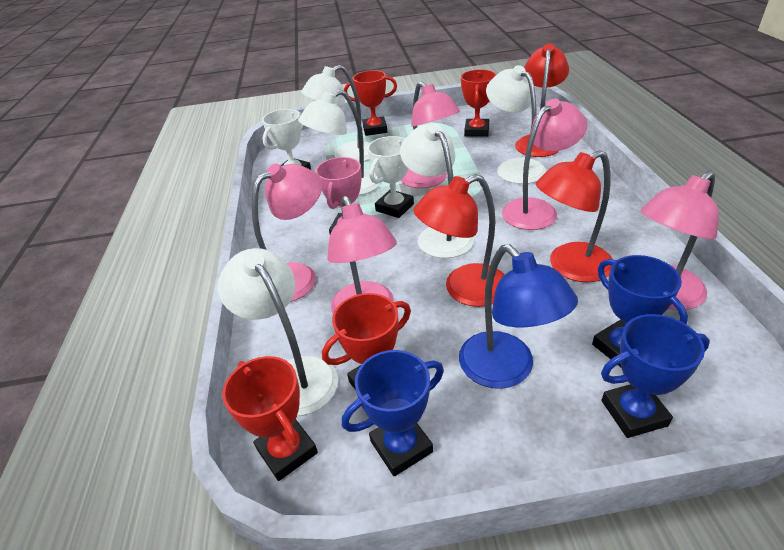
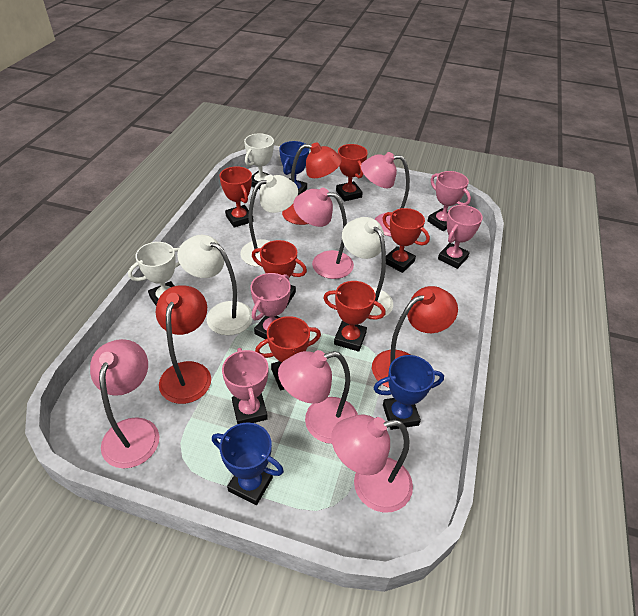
blue lamp: [459,244,578,389] = 1 -> none = 0
pink trophy: [316,157,362,234] = 1 -> [222,348,268,424] [250,273,291,339] [428,171,471,231] [438,205,483,269] = 4
red trophy: [222,356,318,481] [322,293,411,390] [344,70,397,136] [461,69,496,137] = 4 -> [219,166,253,228] [252,240,307,307] [255,316,321,390] [324,281,386,352] [336,144,368,201] [382,208,430,273] = 6
white lamp: [218,248,338,416] [298,90,380,195] [301,65,370,161] [400,123,474,258] [486,65,546,184] = 5 -> [177,235,253,335] [240,175,298,267] [342,217,393,320] = 3

